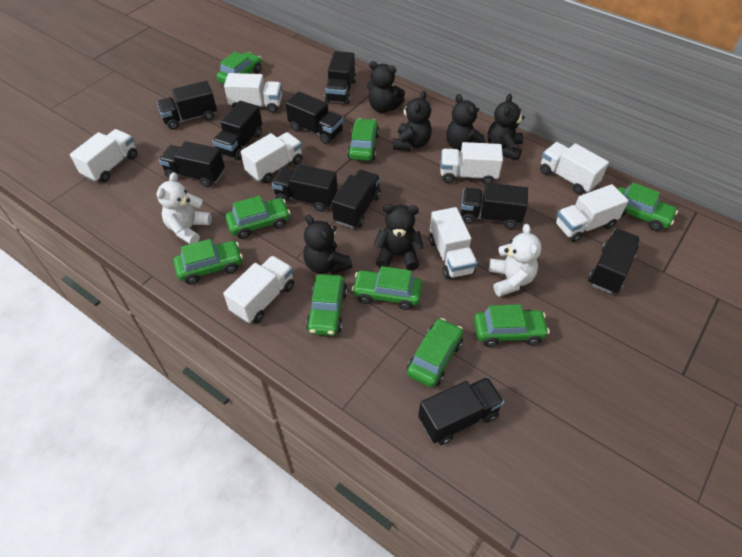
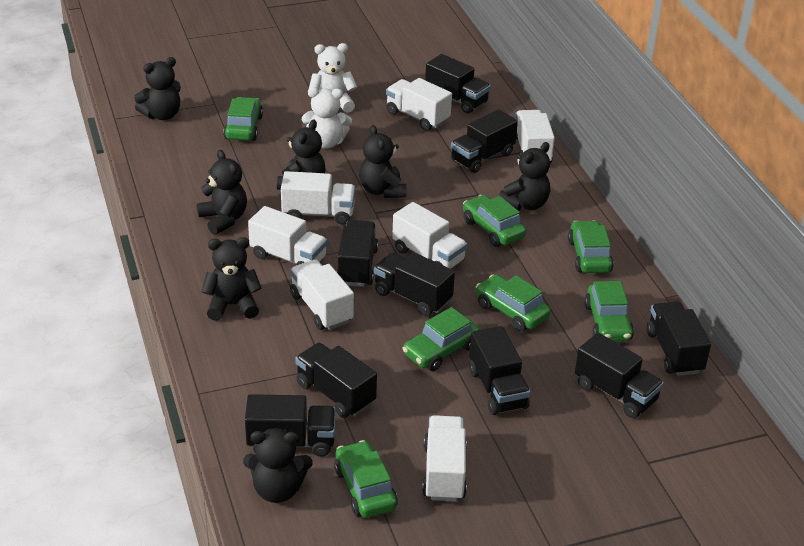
black teddy bear: [303,215,352,274] [367,61,405,113] [374,204,424,271] [393,91,432,151] [446,94,486,151] [488,93,525,160] = 6 -> [134,57,181,120] [197,150,247,235] [202,237,262,321] [243,428,312,503] [277,119,325,190] [359,125,406,198] [499,142,550,210] = 7
black truck: [157,81,217,130] [159,141,225,188] [212,101,262,160] [272,164,337,212] [285,92,343,144] [325,51,356,104] [332,170,381,228] [418,377,504,445] [461,183,528,229] [588,228,640,294] = 10 -> [245,394,336,457] [295,343,377,418] [336,220,378,287] [374,252,455,316] [425,54,491,113] [451,109,518,173] [469,326,530,415] [575,333,664,418] [647,302,711,376] = 9
green car: [173,239,243,284] [217,52,262,84] [225,196,290,239] [306,274,347,336] [347,118,379,161] [352,266,422,310] [407,318,463,387] [474,304,550,347] [618,182,678,231] = 9 -> [223,97,263,141] [334,440,398,518] [402,307,479,371] [463,195,526,247] [476,274,551,332] [568,220,614,273] [584,281,634,342] = 7
white truck: [70,129,137,182] [223,256,294,323] [224,73,282,113] [241,132,302,183] [429,207,477,279] [441,142,503,185] [540,142,609,194] [555,184,628,242] = 8 -> [248,206,327,265] [281,171,355,225] [290,260,354,330] [386,78,452,131] [392,202,467,269] [422,415,467,501] [515,110,555,163] = 7

